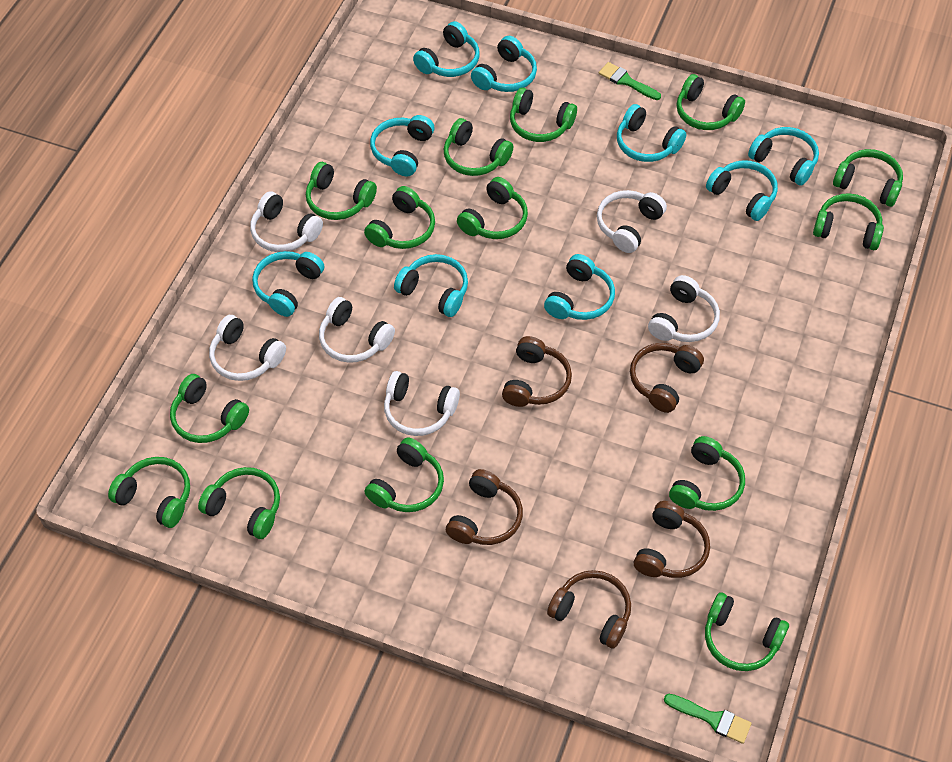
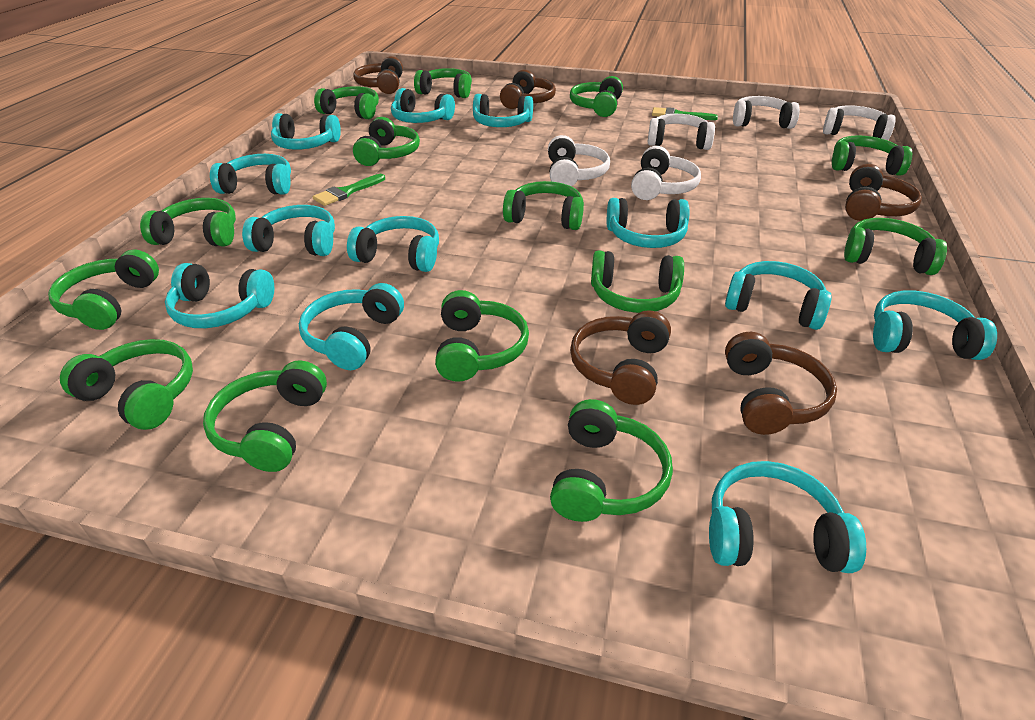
turquoise headphones: [252,251,324,317] [370,115,435,176] [394,254,468,317] [413,21,480,77] [471,36,537,92] [544,254,615,320] [617,104,686,162] [706,160,778,221] [748,127,819,186] = 9 -> [165,263,274,328] [210,154,291,195] [242,205,335,256] [271,113,341,150] [299,283,404,370] [347,216,439,272] [391,88,455,123] [473,94,533,127] [607,198,689,248] [709,461,866,573] [725,261,832,330] [873,290,997,360] = 12
white headphones: [209,315,286,381] [250,191,323,252] [319,297,395,363] [384,371,460,436] [597,190,667,253] [648,275,720,342] = 6 -> [548,135,610,187] [631,146,701,200] [648,114,715,150] [733,96,800,129] [823,105,896,140] = 5

